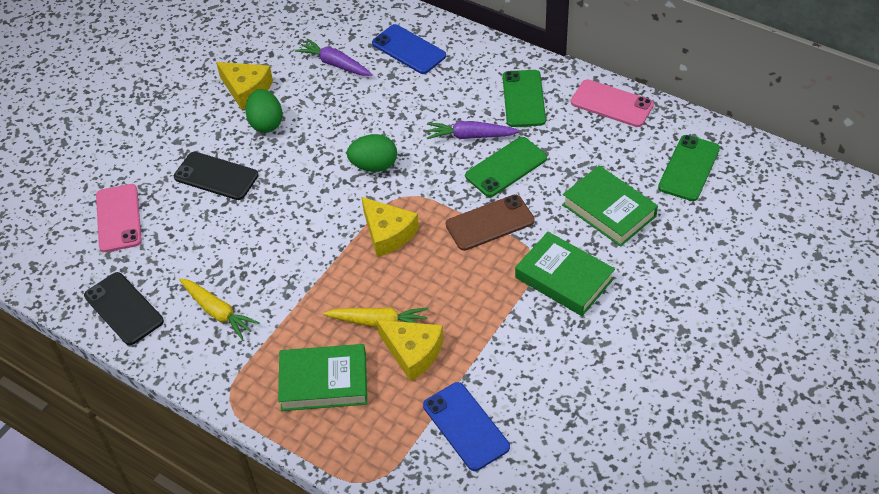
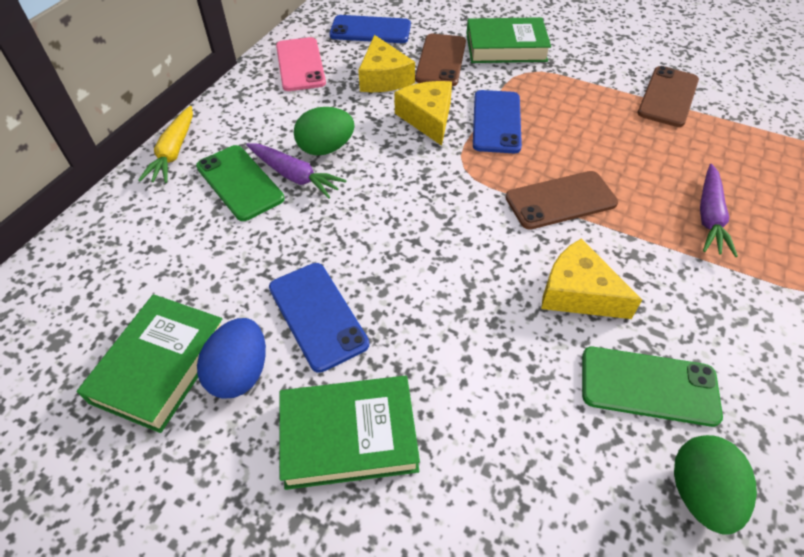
black phone: [84,272,164,345] [174,152,259,200] = 2 -> none = 0
blue egg: none = 0 -> [197,318,266,399] = 1
blue phone: [372,24,446,74] [423,382,510,471] = 2 -> [269,263,369,373] [329,15,411,43] [473,90,522,153] = 3
brown phone: [446,194,535,251] = 1 -> [415,34,466,86] [505,171,618,230] [637,66,699,127] = 3
green phone: [465,137,547,197] [503,70,546,127] [658,135,720,201] = 3 -> [196,145,285,221] [582,347,723,427] = 2
pink phone: [96,184,142,252] [571,79,654,127] = 2 -> [276,37,326,91] = 1
yellow carrot: [179,278,260,340] [323,307,429,328] = 2 -> [138,106,193,183] = 1

